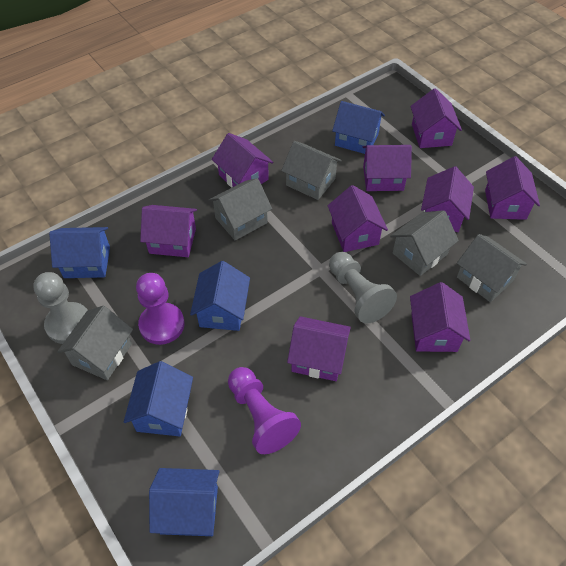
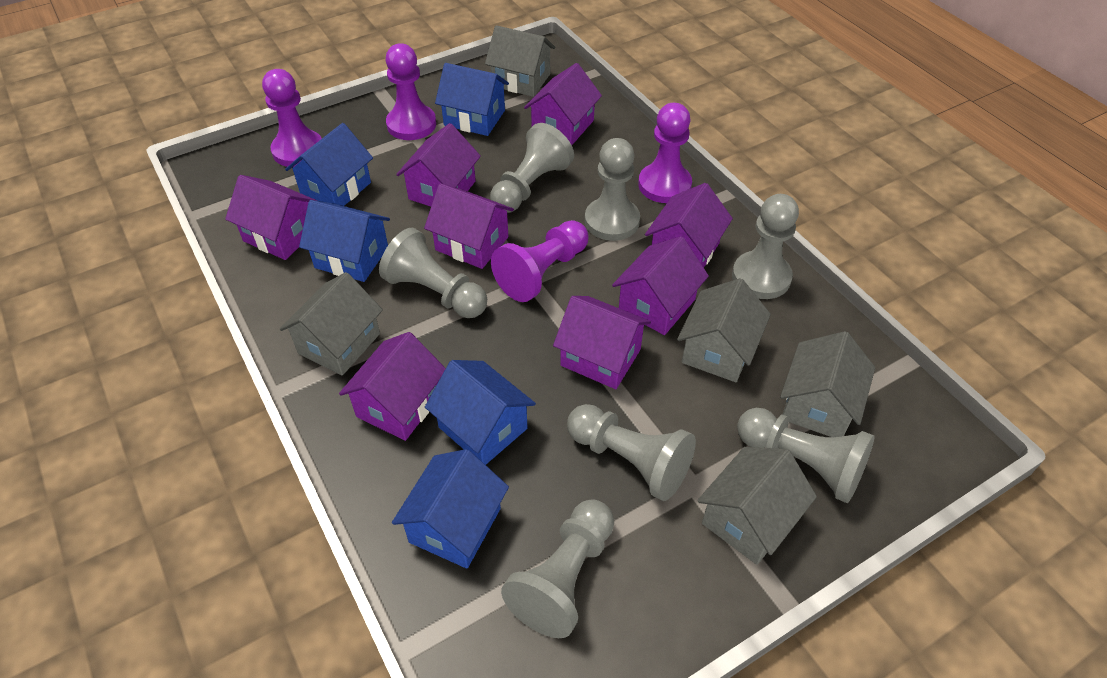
grey pawn: [33,272,87,344] [329,252,397,324] = 2 -> [379,228,487,318] [490,123,574,213] [501,499,614,638] [567,404,696,501] [585,138,640,241] [732,194,799,299] [737,408,875,503] = 7
purple house: [140,205,197,257] [212,133,274,188] [287,316,351,381] [328,185,388,252] [363,145,412,191] [410,88,462,148] [410,282,470,352] [421,166,474,232] [485,156,540,220] = 9 -> [225,175,318,260] [339,332,446,441] [396,123,481,206] [424,183,514,269] [524,63,602,145] [553,296,651,389] [612,236,709,335] [645,183,733,268] = 8
purple pawn: [136,273,185,345] [228,367,301,454] = 2 -> [262,69,322,167] [386,43,436,140] [491,220,589,302] [638,103,692,203] = 4

